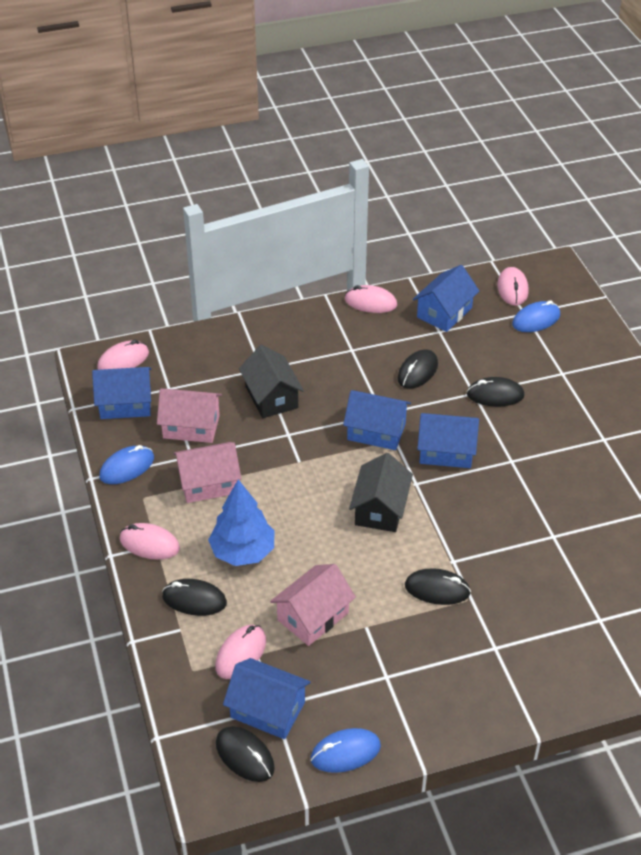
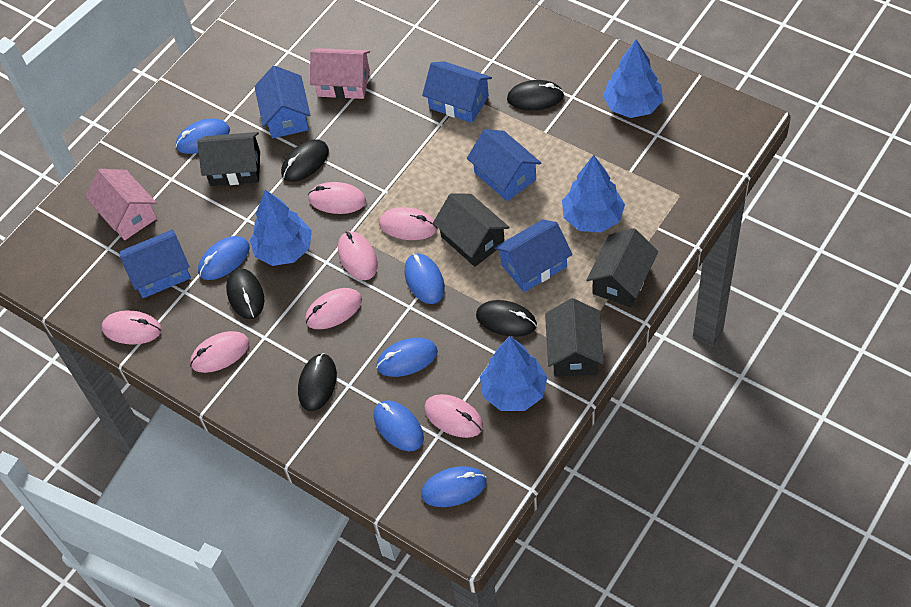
black house: [239,345,304,418] [349,453,413,532] = 2 -> [197,132,260,186] [433,193,510,267] [545,298,604,377] [586,228,658,308] = 4
blue mouse: [99,445,154,484] [311,728,381,773] [512,300,560,332] = 3 -> [176,119,230,154] [198,236,250,280] [374,400,424,451] [376,338,438,377] [405,253,445,304] [421,466,487,507] = 6
blue tree: [208,479,274,566] = 1 -> [250,190,312,266] [480,336,547,411] [562,155,625,233] [603,39,663,118] = 4
pink house: [157,389,222,443] [173,442,241,503] [270,564,356,646] = 3 -> [85,169,157,240] [310,48,370,99] = 2
pink mouse: [97,340,149,370] [119,523,180,560] [215,625,266,679] [345,285,397,313] [497,267,529,306] = 5 -> [102,310,162,345] [190,331,249,373] [305,288,362,329] [308,182,366,214] [338,231,378,280] [379,207,437,240] [424,394,483,438] = 7

